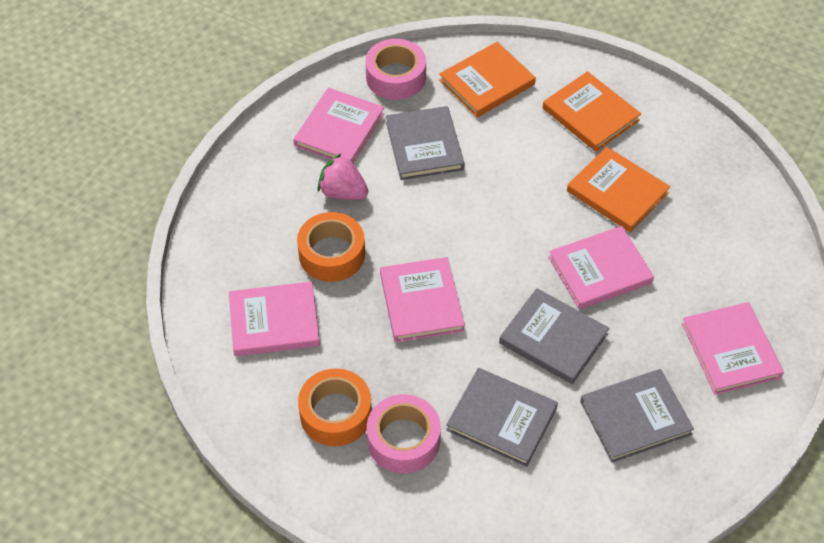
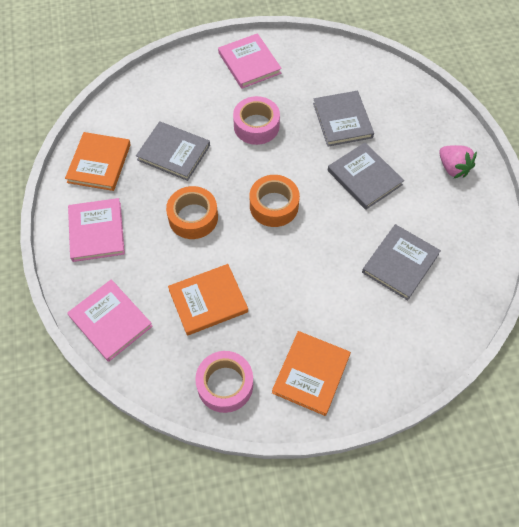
pink book: [229,281,320,356] [293,88,384,163] [380,257,465,342] [548,226,654,310] [682,302,784,395] = 5 -> [67,279,153,362] [68,198,125,262] [218,33,282,89] = 3

